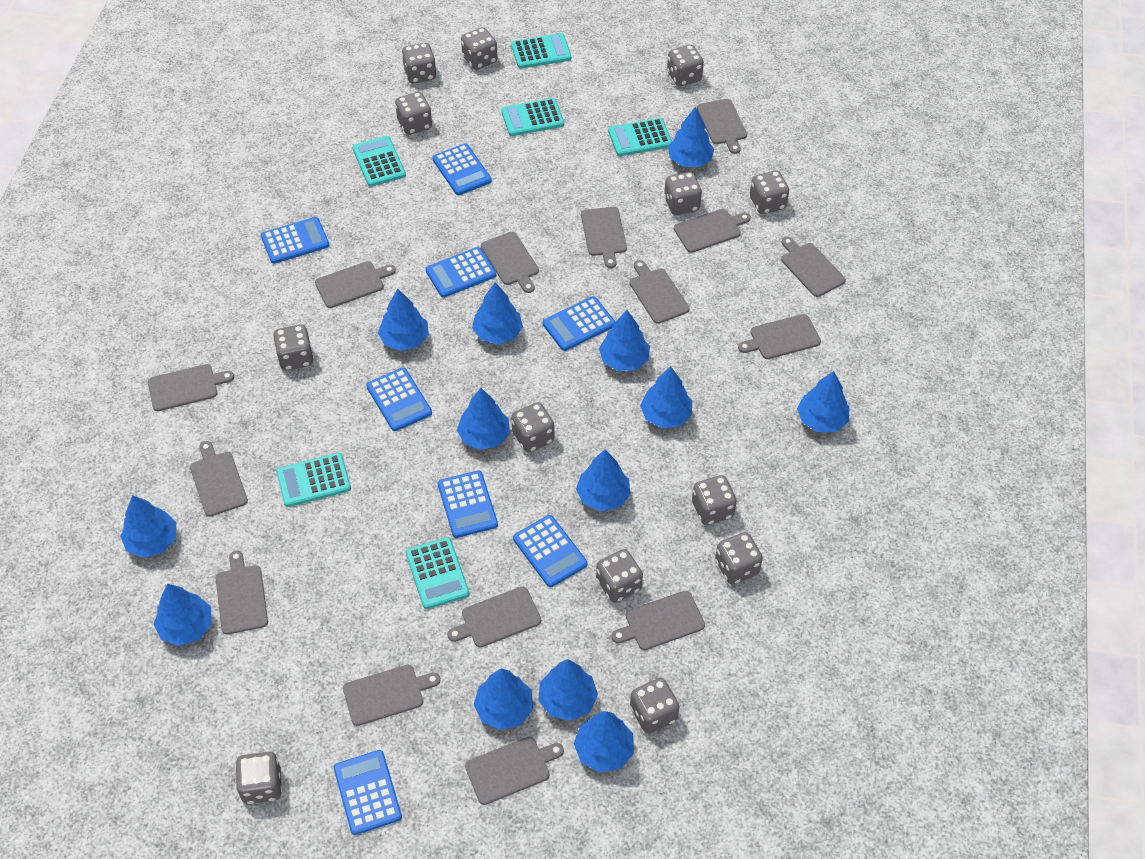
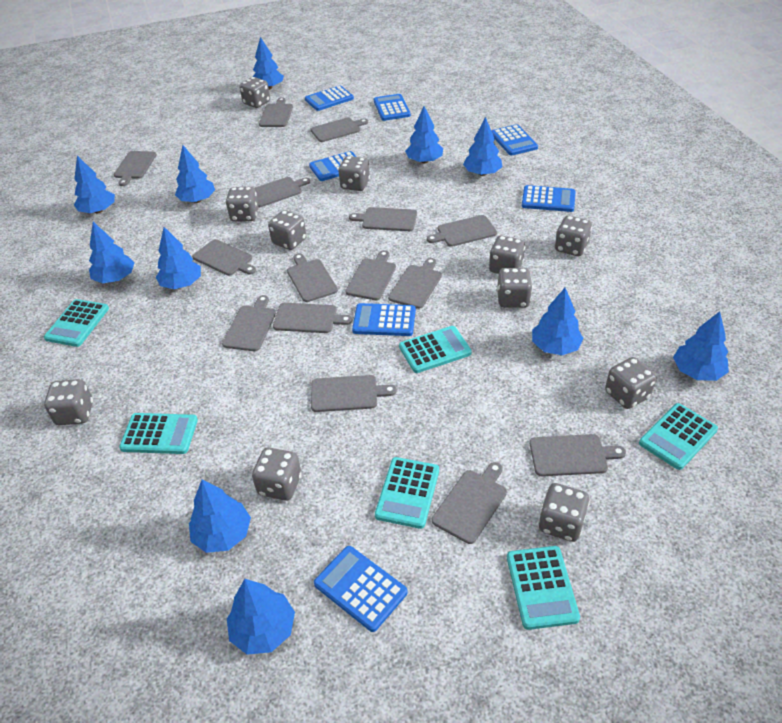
blue calculator: [261,217,329,264] [334,750,402,835] [366,367,432,431] [425,247,496,298] [432,144,492,195] [438,470,498,538] [513,515,587,587] [543,296,615,351] = 8 -> [305,86,354,111] [309,151,357,181] [314,546,408,632] [352,303,416,336] [374,94,411,121] [492,124,538,156] [522,185,576,212] = 7
blue tree: [120,495,176,558] [154,584,212,646] [378,289,429,351] [457,388,510,450] [472,282,523,344] [473,668,533,730] [538,659,598,721] [573,711,634,773] [576,449,630,512] [599,310,650,371] [640,366,692,428] [668,107,714,167] [797,371,850,432] = 13 -> [74,156,115,213] [89,222,135,284] [155,227,201,289] [175,145,215,203] [189,479,251,553] [227,579,295,655] [253,37,284,90] [405,106,443,163] [463,117,503,176] [532,288,584,355] [673,311,729,381] = 11
grey dice: [235,752,282,804] [273,324,314,371] [395,92,432,135] [402,43,437,84] [461,27,498,70] [511,402,555,453] [596,549,643,603] [630,678,680,734] [664,172,702,215] [667,45,704,87] [692,475,737,525] [715,532,763,584] [750,170,789,214] = 13 -> [44,379,93,425] [226,187,259,222] [239,77,270,108] [252,447,302,501] [268,210,306,250] [338,156,370,191] [489,235,525,274] [497,268,532,308] [538,483,590,542] [555,216,592,256] [605,357,656,409] = 11

